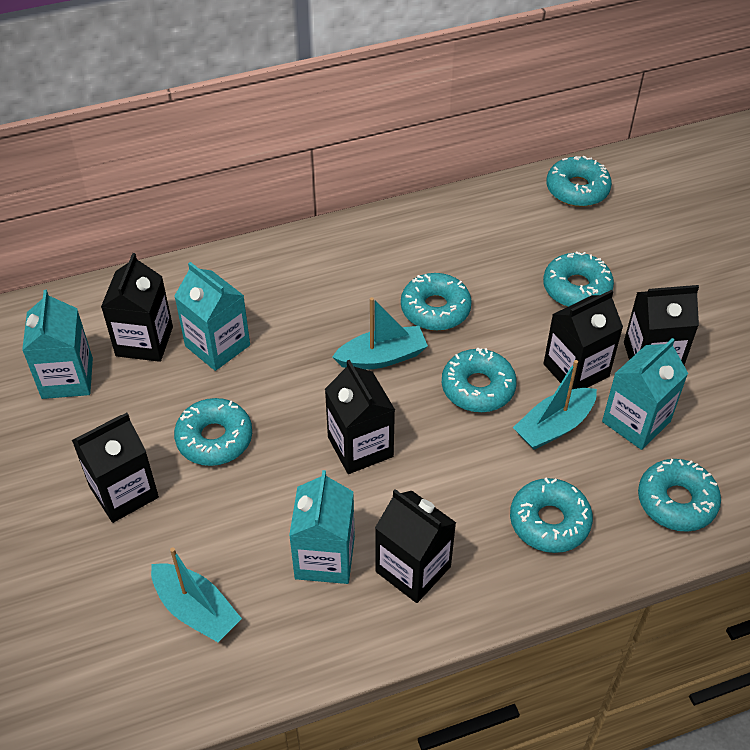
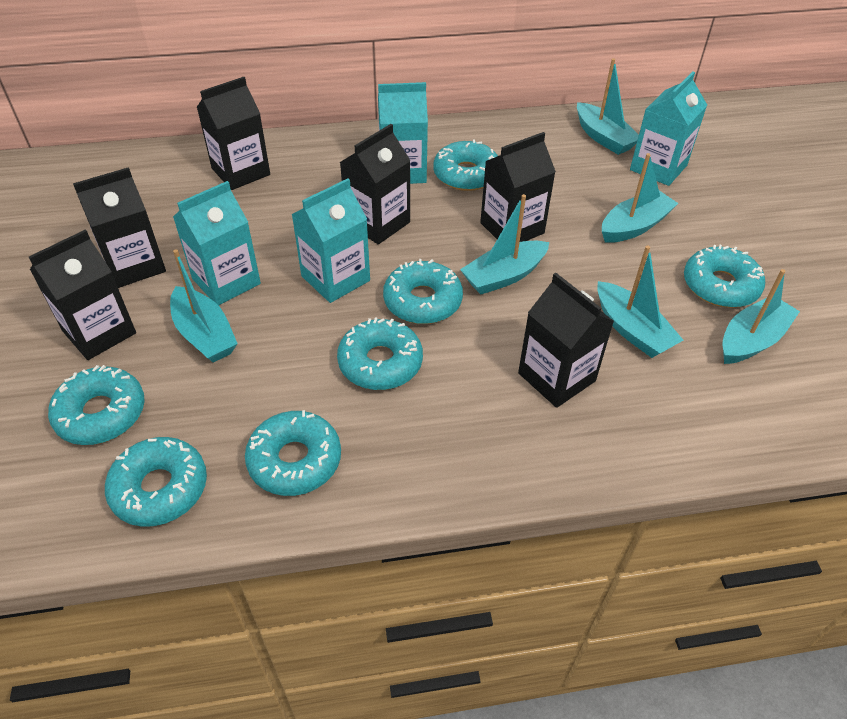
turquoise boat: [151,548,242,642] [332,297,428,370] [513,360,597,450] = 3 -> [170,249,238,362] [460,194,549,294] [577,58,639,155] [597,245,683,358] [602,153,679,243] [722,269,800,364] = 6

